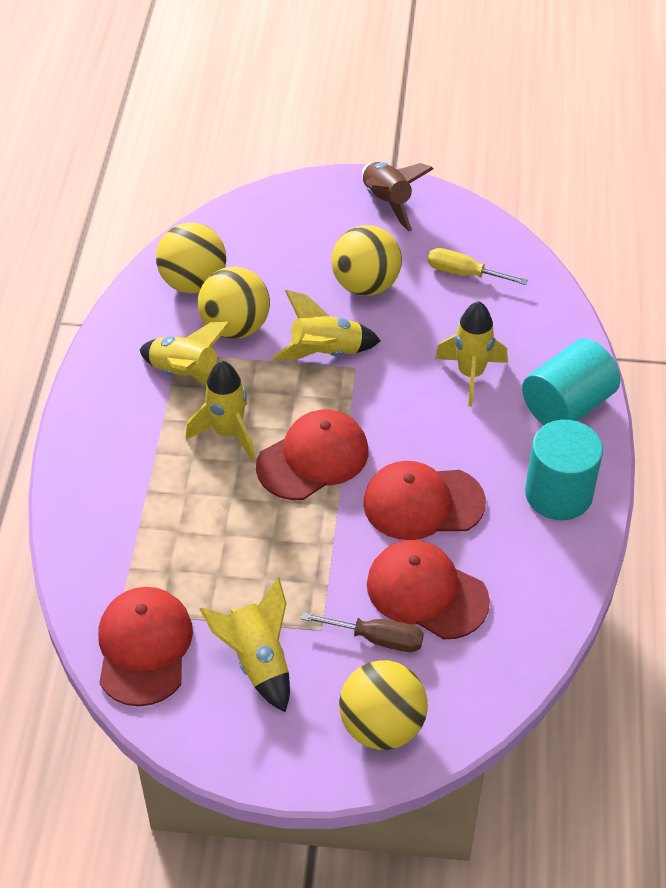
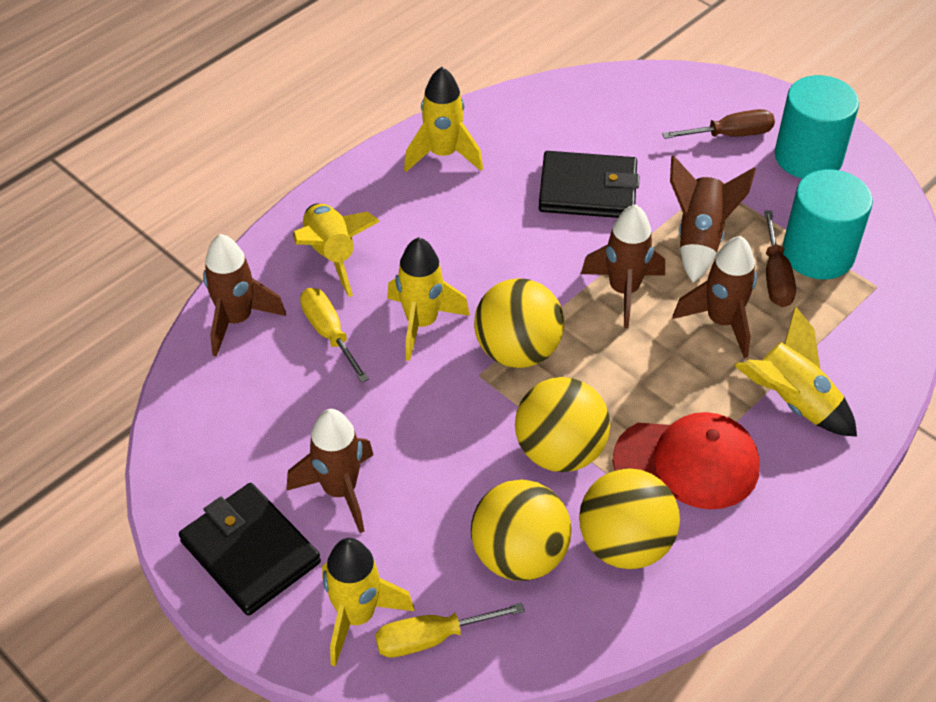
black wallet: none = 0 -> [179,483,321,616] [539,151,639,218] = 2
brown rocket: [362,162,433,231] = 1 -> [203,234,286,357] [286,409,373,533] [581,204,665,328] [670,155,756,283] [673,236,757,358] = 5
brown screwdriver: [301,612,424,652] = 1 -> [662,109,775,139] [764,210,796,307] = 2
red cap: [98,587,193,706] [256,410,368,500] [363,461,486,540] [367,540,490,639] = 4 -> [612,412,760,509] = 1
yellow screwdriver: [428,248,528,285] = 1 -> [300,288,369,383] [375,603,525,658] = 2

